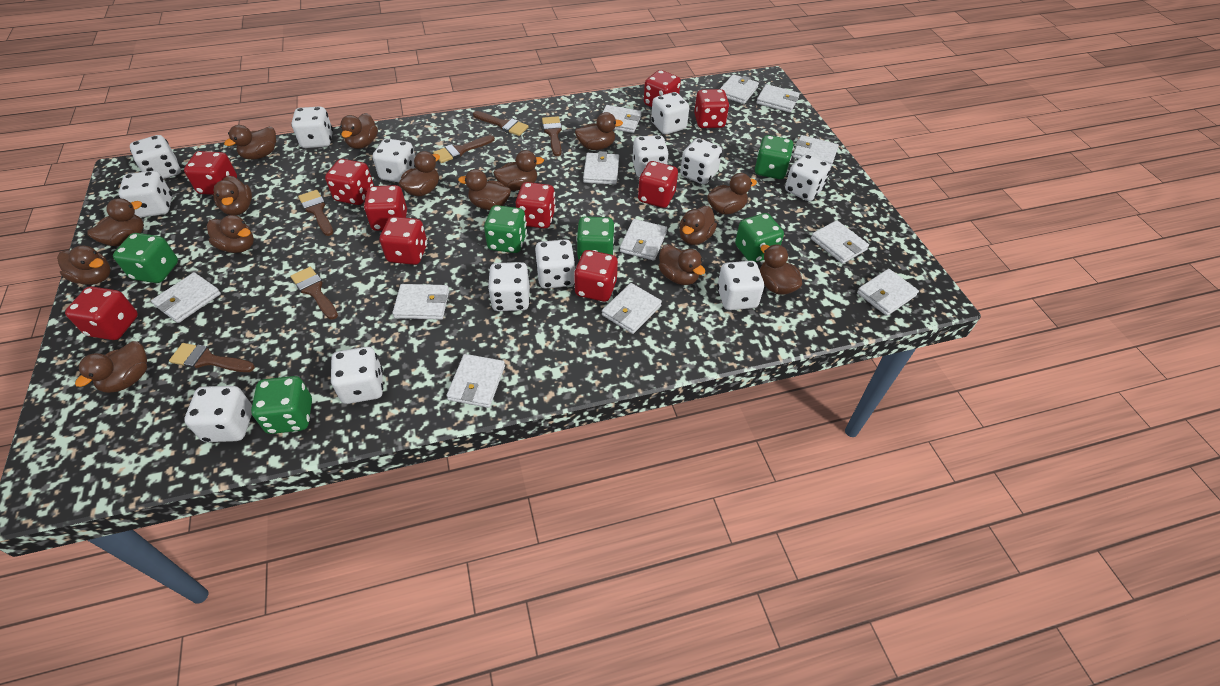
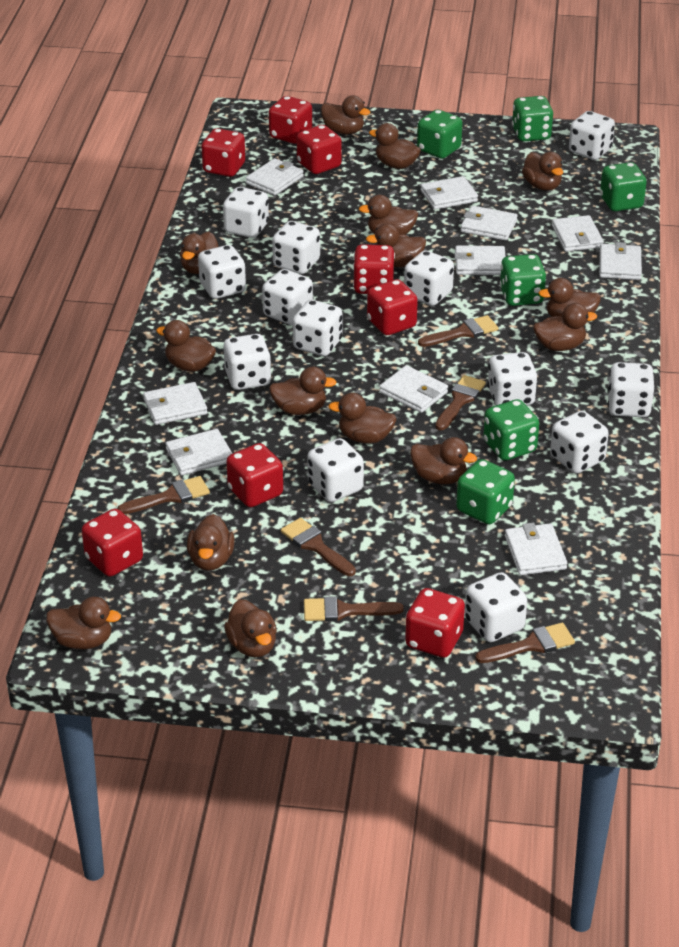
red dice: [65,286,138,340] [184,151,237,195] [325,159,374,205] [364,185,407,231] [380,217,427,265] [516,182,556,228] [574,250,618,302] [638,161,678,208] [644,70,681,107] [694,89,729,128] = 10 -> [82,509,143,576] [201,128,245,177] [226,443,283,507] [269,96,312,144] [297,125,342,174] [353,244,395,294] [367,279,418,335] [405,588,465,658] = 8
white wallet: [151,272,221,323] [392,284,449,320] [446,354,505,408] [583,151,619,185] [602,105,642,133] [602,283,662,334] [620,219,667,261] [720,74,759,104] [756,84,800,112] [793,135,839,166] [811,220,869,264] [857,269,919,316] = 12 -> [143,382,207,425] [166,429,233,475] [246,158,304,195] [379,365,448,413] [421,176,478,210] [454,246,506,275] [461,206,518,240] [505,523,567,575] [552,215,604,252] [600,242,642,280] = 10

